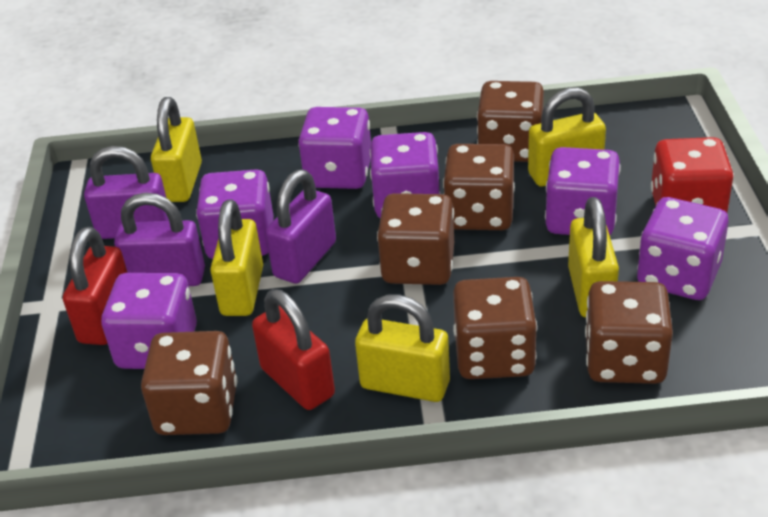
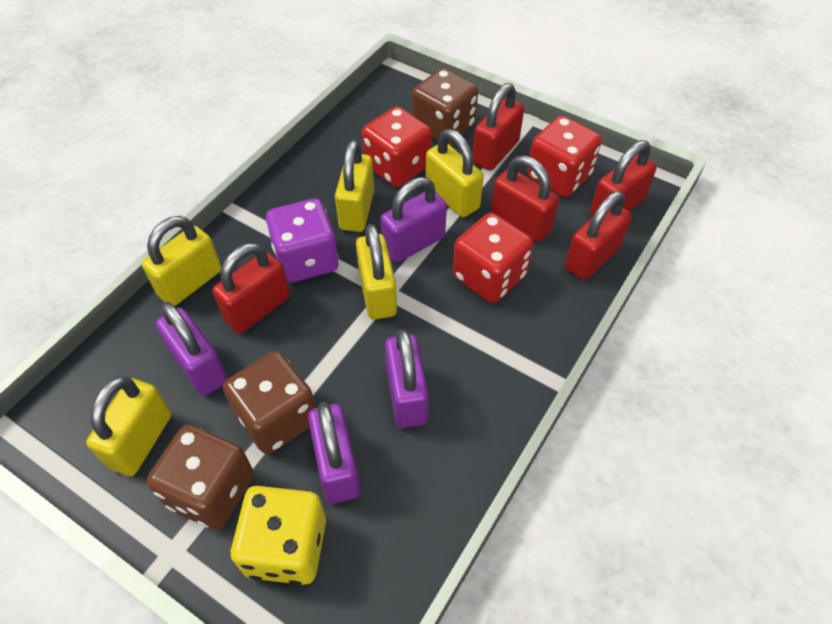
brown dice: [141,331,237,435] [377,193,454,285] [443,144,515,230] [453,277,537,379] [477,81,544,162] [585,281,673,384] = 6 -> [146,424,254,530] [223,351,316,454] [412,68,478,145] = 3
purple dice: [101,273,197,369] [196,169,274,259] [298,107,371,189] [370,132,440,218] [545,147,621,235] [637,197,729,300] = 6 -> [266,198,339,283] = 1
purple padlock: [84,146,169,239] [114,193,205,286] [265,170,336,284] = 3 -> [155,302,227,396] [308,402,360,504] [380,177,447,263] [385,329,429,428] = 4
red dice: [651,137,734,213] = 1 -> [362,106,432,187] [453,213,533,303] [527,116,602,197] = 3
red padlock: [63,227,128,345] [252,289,335,410] = 2 -> [212,243,290,333] [473,83,524,171] [491,156,559,242] [565,191,632,280] [590,140,657,217] = 5
yellow dice: none = 0 -> [231,486,326,585] = 1

